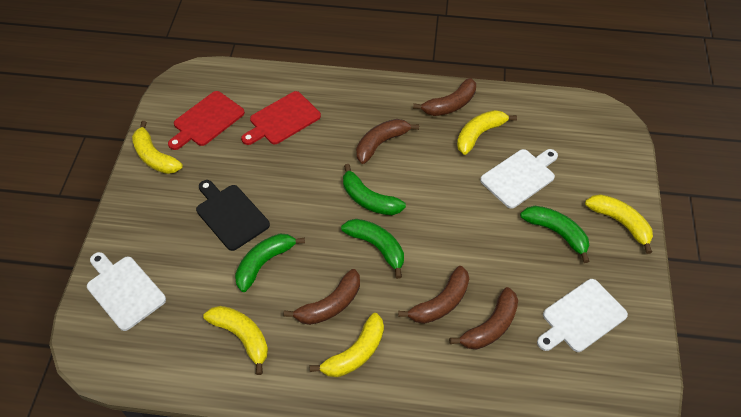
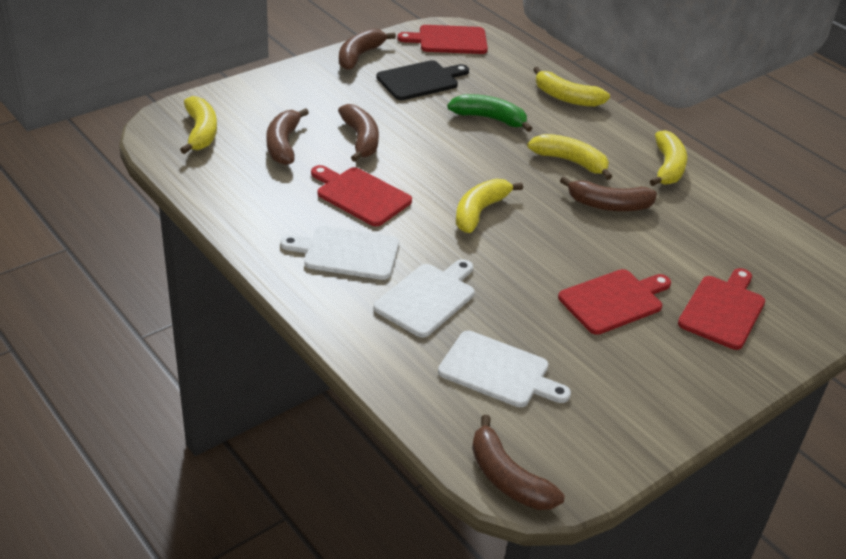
green banana: [235,234,305,292] [341,219,404,279] [343,164,406,215] [520,206,589,263] = 4 -> [447,94,532,132] = 1
red cutting board: [168,91,245,150] [241,91,321,145] = 2 -> [311,165,412,226] [397,25,488,54] [558,269,671,335] [678,268,765,350] = 4

